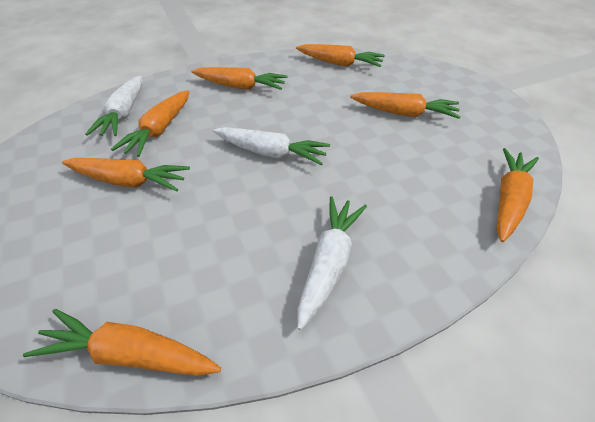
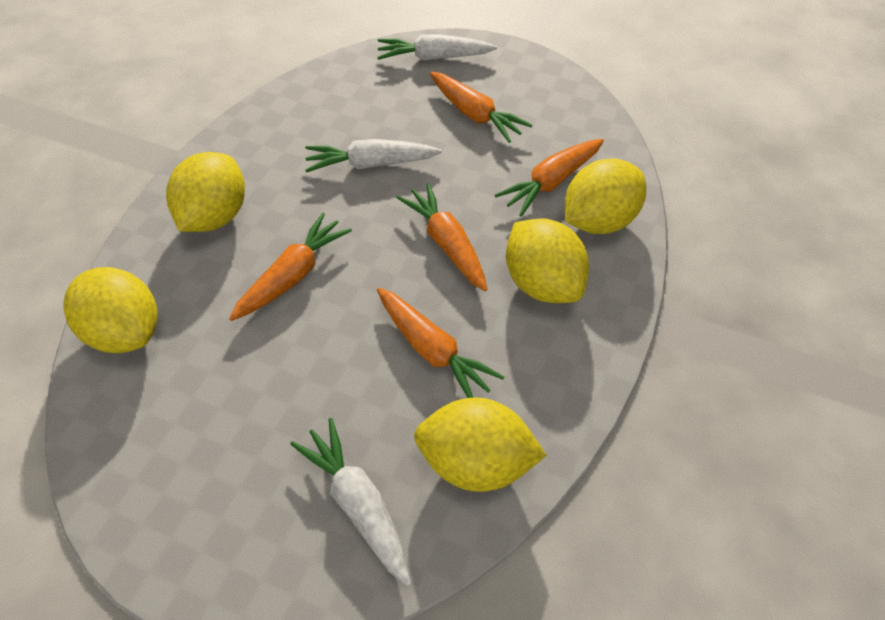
orange carrot: [23,309,221,376] [62,158,190,192] [111,90,190,157] [191,67,287,90] [296,44,385,67] [350,92,461,119] [496,148,539,242] = 7 -> [229,212,352,321] [377,288,504,398] [396,183,488,292] [430,72,532,143] [495,139,604,217] = 5
yellow lemon: none = 0 -> [63,267,158,353] [166,152,245,232] [414,397,547,492] [506,218,589,303] [565,158,646,234] = 5

